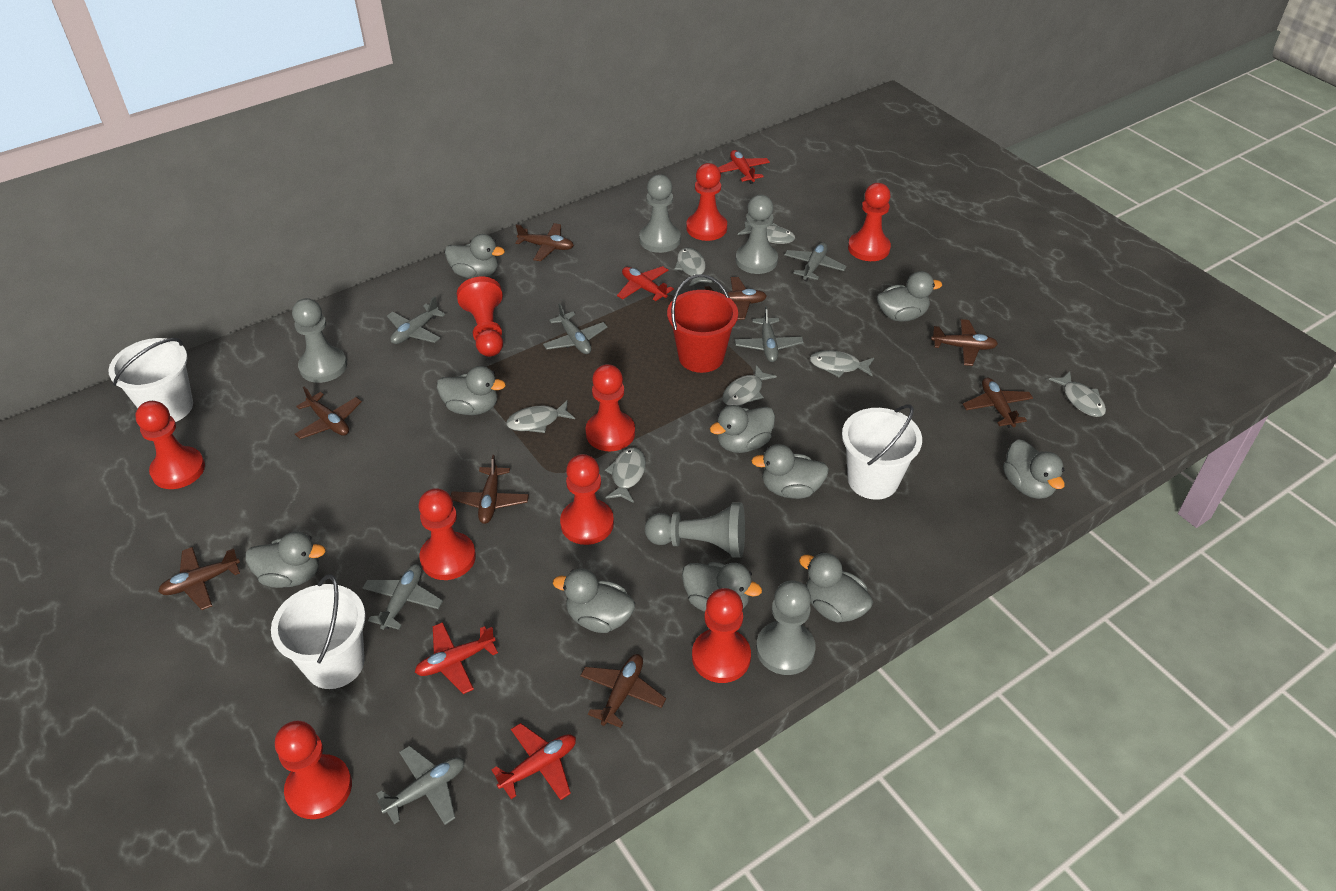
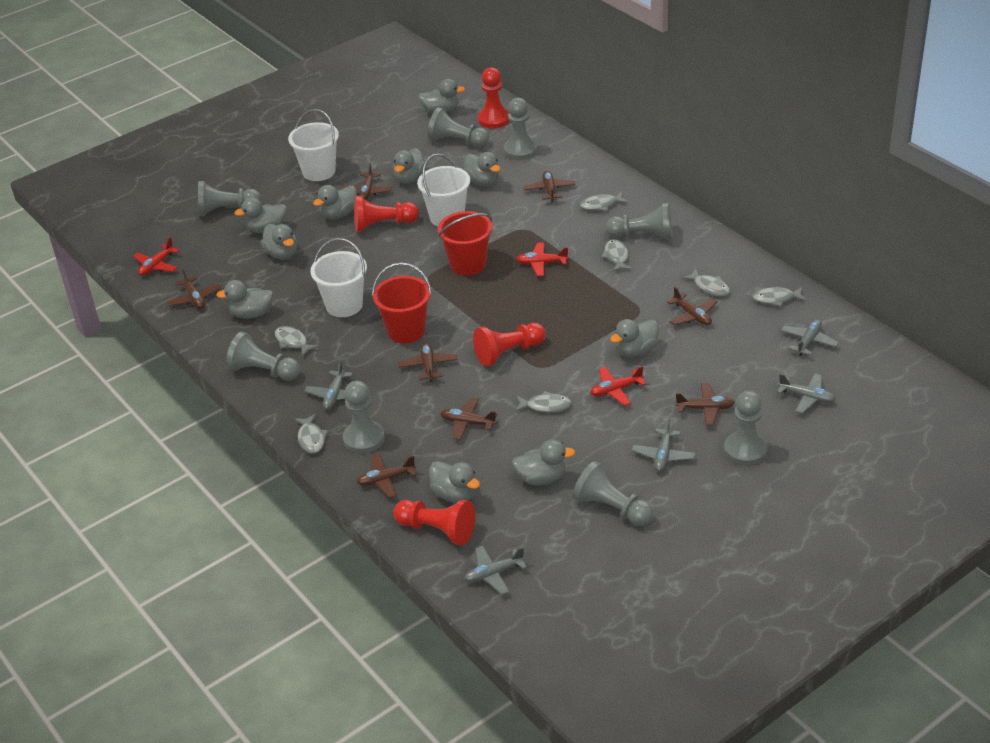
grey pawn: [292,298,347,383] [639,174,681,253] [645,502,745,558] [736,195,778,274] [756,580,816,675] = 5 -> [198,181,262,216] [226,332,300,381] [343,381,385,453] [428,107,490,147] [504,98,537,160] [573,461,653,526] [606,203,673,240] [724,391,767,465] = 8
grey plane: [362,564,443,630] [376,746,465,825] [387,296,445,344] [543,303,607,354] [735,306,804,362] [784,242,847,281] = 6 -> [304,361,353,410] [464,546,527,595] [632,419,696,472] [777,373,836,414] [781,319,839,356] = 5
red bucket: [667,274,738,373] = 1 -> [372,262,432,343] [438,211,493,276] = 2
red pawn: [135,401,205,489] [275,721,352,819] [419,488,476,580] [457,277,503,357] [560,454,614,545] [585,364,635,451] [686,163,727,241] [692,588,751,683] [848,183,891,261] = 9 -> [354,196,419,232] [394,500,475,545] [473,323,546,366] [478,68,510,128] = 4
red plane: [415,622,498,694] [492,723,576,800] [617,266,674,301] [718,150,770,184] = 4 -> [133,237,180,276] [516,242,569,276] [590,366,646,406] = 3

